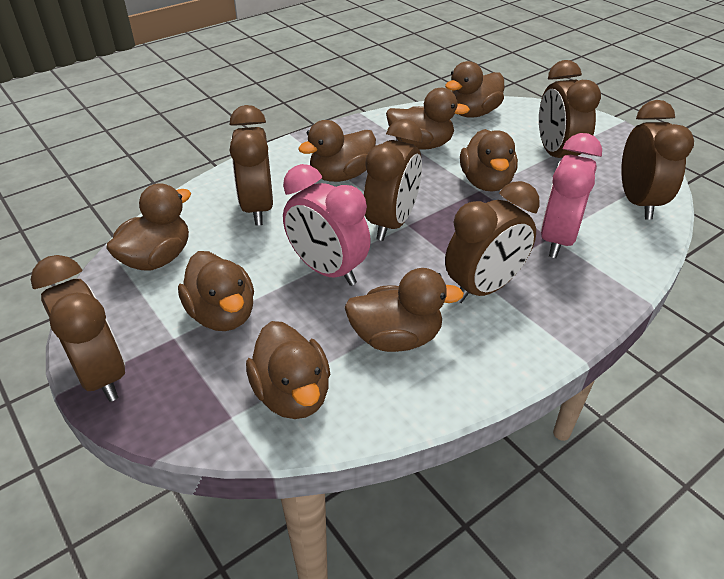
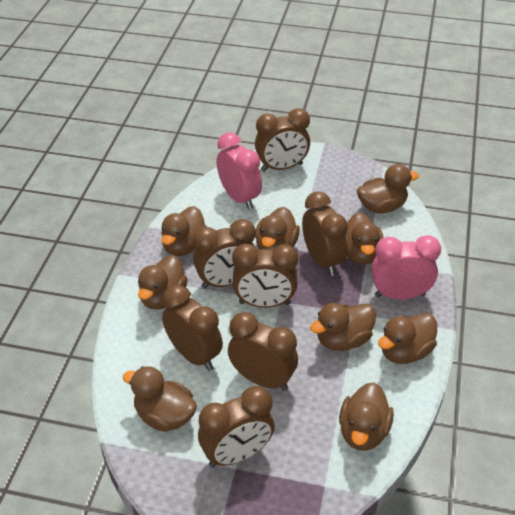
brown clock: [30,255,125,402] [230,105,273,226] [364,119,423,241] [445,181,540,303] [539,60,601,158] [621,100,694,219] = 6 -> [162,285,223,371] [193,219,256,289] [198,386,275,467] [228,312,298,391] [232,243,298,308] [255,108,310,172] [302,191,348,276] = 7
brown duck: [106,183,191,271] [178,251,254,331] [246,321,330,419] [298,120,376,182] [344,268,464,352] [386,88,470,150] [445,61,504,118] [460,129,518,192] = 8 -> [123,366,197,432] [138,255,188,310] [161,206,207,256] [255,207,300,250] [310,303,376,351] [339,383,394,451] [346,212,383,265] [357,164,419,213] [378,313,437,364] = 9

